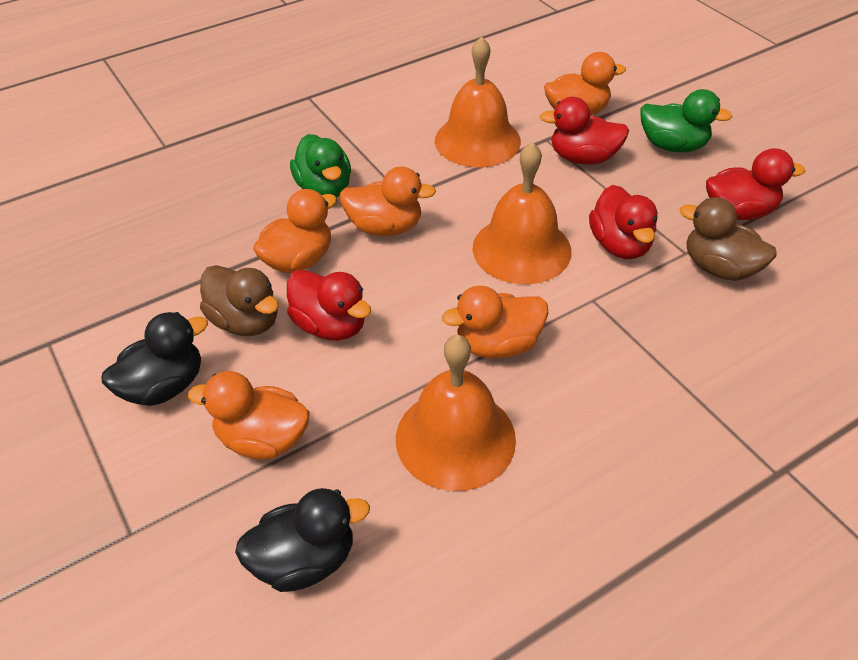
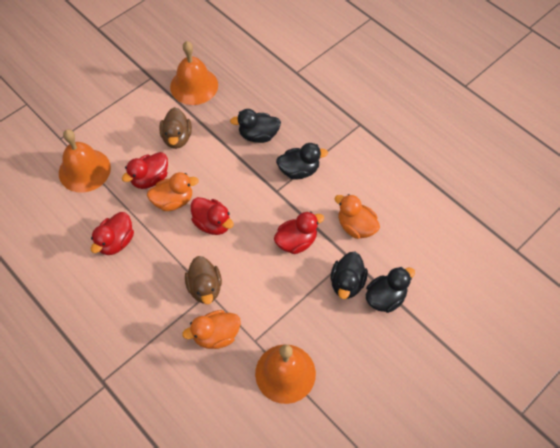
black duck: [102,312,208,406] [235,488,370,592] = 2 -> [230,109,281,143] [276,143,328,180] [331,252,368,299] [366,267,415,313] = 4
green duck: [290,134,351,197] [640,89,732,152] = 2 -> none = 0
orange duck: [188,371,310,460] [253,189,337,273] [340,167,436,236] [442,286,548,359] [544,52,626,116] = 5 -> [147,172,199,211] [182,310,241,349] [334,194,380,239] = 3

